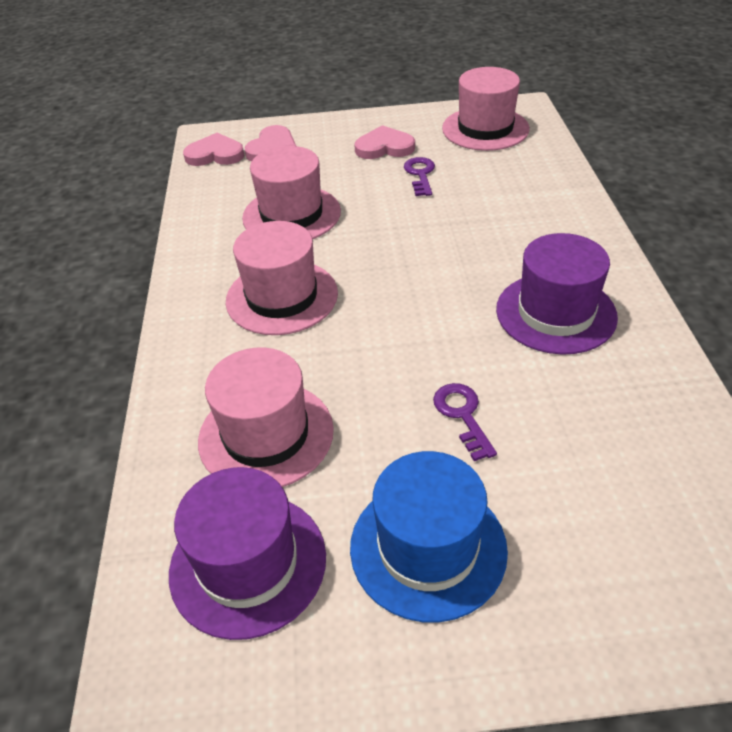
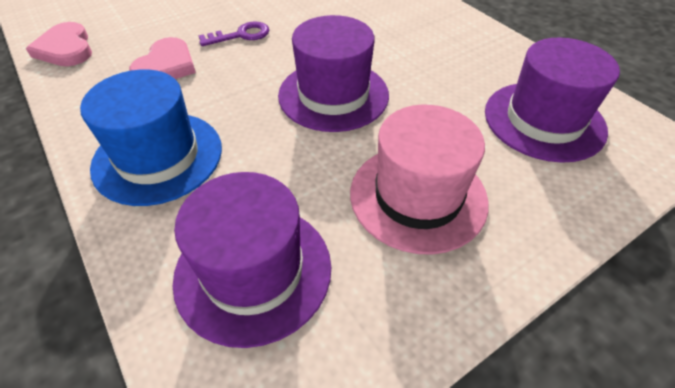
pink hat: [198,347,334,487] [226,221,338,335] [242,146,341,239] [442,67,530,151] = 4 -> [350,105,489,254] = 1
pink heart: [183,133,245,166] [245,125,296,162] [354,125,415,159] = 3 -> [26,22,92,66] [129,37,196,79] = 2
purple hat: [169,467,326,640] [496,233,618,355] = 2 -> [173,172,331,348] [278,15,389,132] [485,38,620,163] = 3
purple key: [404,157,435,196] [433,383,497,461] = 2 -> [198,21,269,46] = 1

